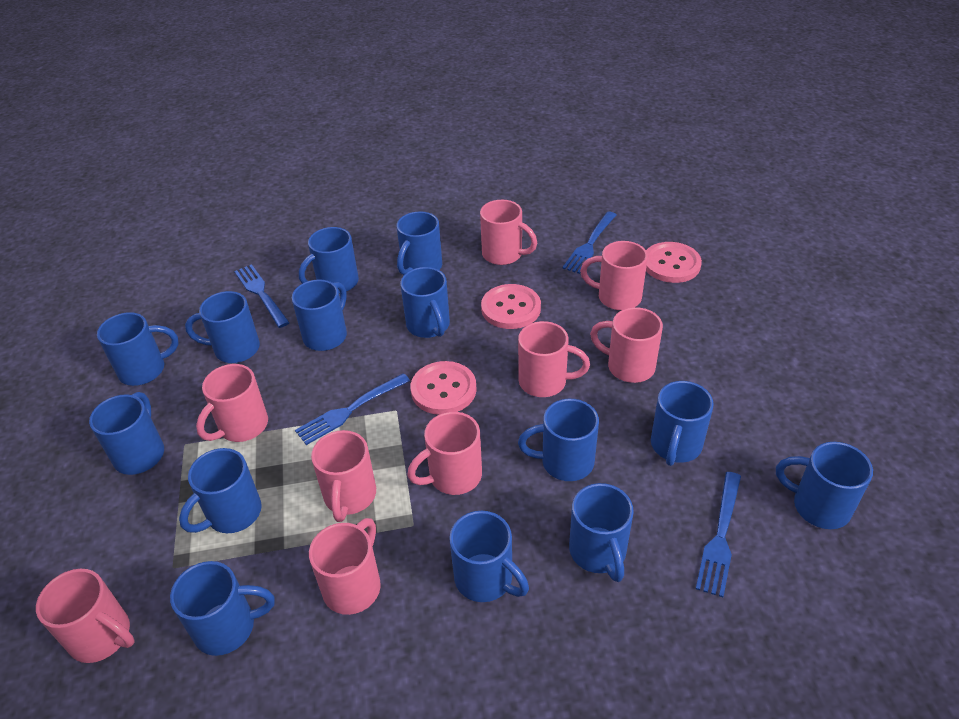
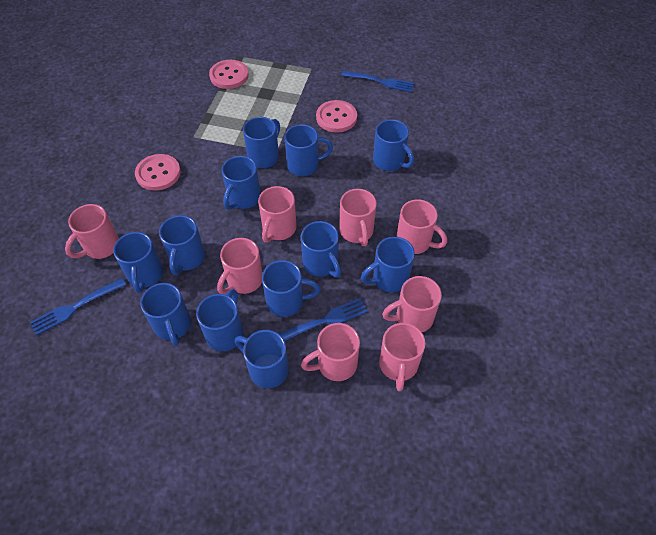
blue fork: [234,264,290,328] [295,373,410,445] [562,212,616,274] [696,472,741,597] = 4 -> [30,278,126,336] [279,298,368,341] [342,71,414,92] = 3
blue mug: [89,392,164,475] [97,312,179,386] [170,561,275,656] [179,448,262,533] [185,291,260,363] [292,279,347,351] [299,227,359,294] [397,211,442,275] [400,267,450,338] [450,511,529,602] [518,399,599,481] [569,483,634,582] [651,381,714,466] [776,442,873,529] = 14 -> [113,232,163,293] [140,283,191,346] [159,215,205,275] [196,289,244,351] [222,156,261,210] [235,330,289,388] [243,117,280,168] [262,260,320,317] [285,124,333,176] [301,221,341,277] [361,237,415,293] [373,120,414,171] = 12
pink mug: [36,569,135,663] [196,364,268,442] [309,518,381,615] [311,430,376,522] [407,412,482,495] [480,200,537,265] [518,321,590,397] [580,241,648,310] [590,307,663,383] = 9 -> [65,204,119,259] [217,238,263,294] [258,186,297,243] [301,323,360,381] [339,189,377,246] [379,323,425,391] [382,276,442,332] [396,199,447,254] = 8

